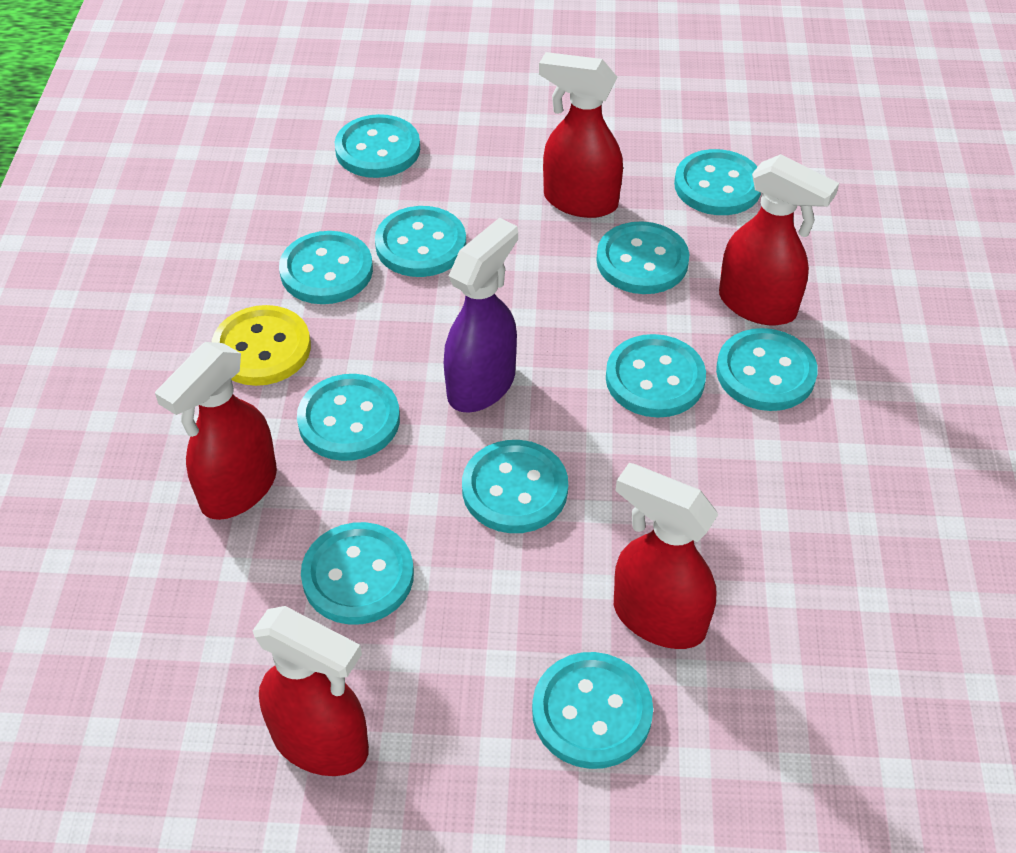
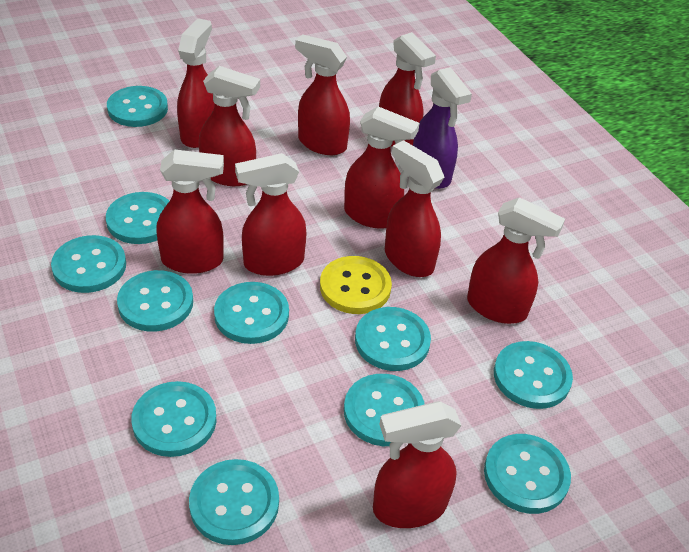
red spray bottle: [155,342,277,520] [253,606,369,776] [539,52,623,218] [614,463,719,649] [719,154,839,325] = 5 -> [156,150,224,274] [177,18,215,148] [199,66,260,186] [235,153,306,276] [295,34,350,155] [344,107,420,229] [373,401,462,528] [379,32,436,147] [385,140,444,277] [467,197,565,324] = 10

